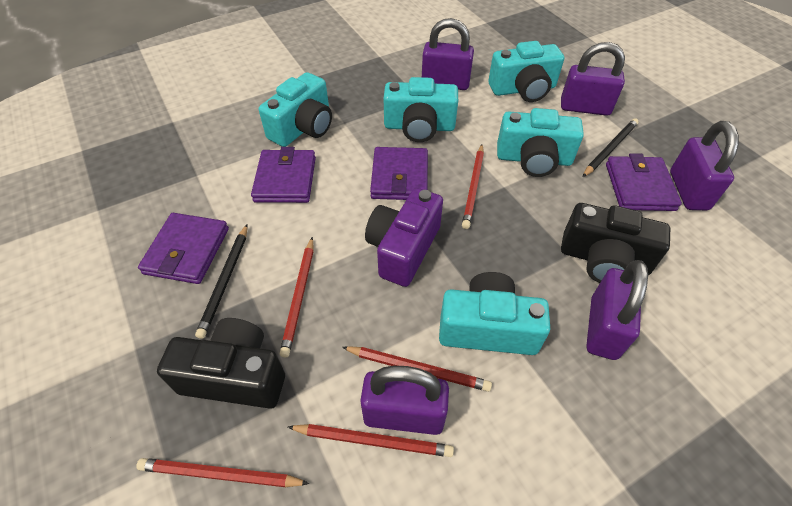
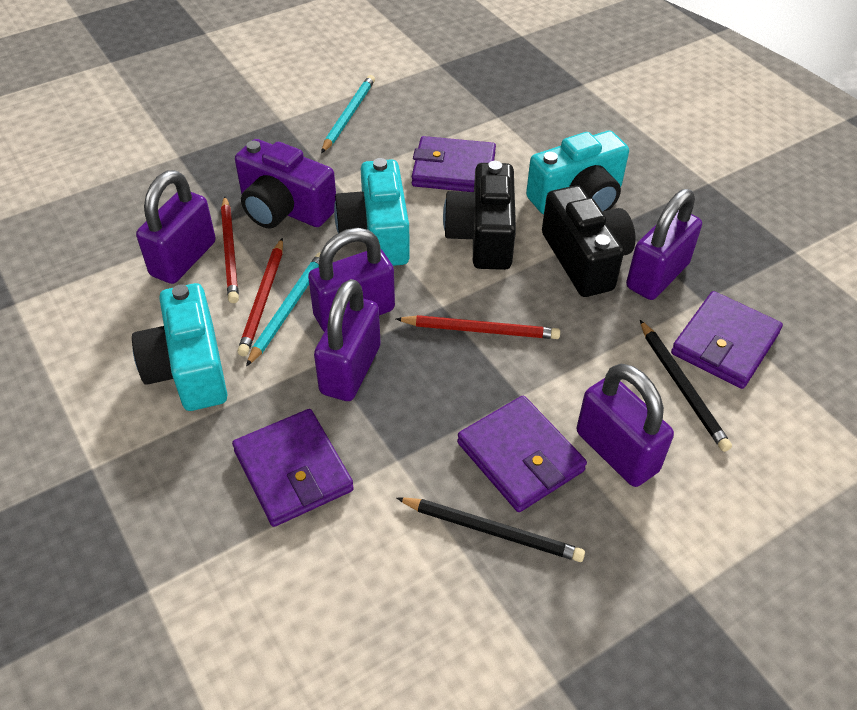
red pencil: [136,458,309,487] [280,237,314,357] [288,424,454,457] [342,346,492,392] [462,144,484,229] = 5 -> [221,196,239,303] [237,238,283,356] [396,315,560,339] = 3
turquoise camera: [259,72,332,147] [384,77,458,142] [439,272,550,355] [488,41,564,102] [497,108,584,177] = 5 -> [132,283,228,411] [334,158,410,266] [526,131,629,214] = 3
turquoise pencil: none = 0 -> [246,252,321,367] [321,75,375,153] = 2

